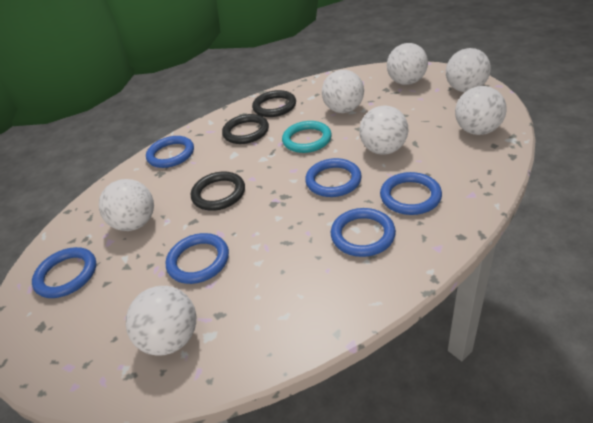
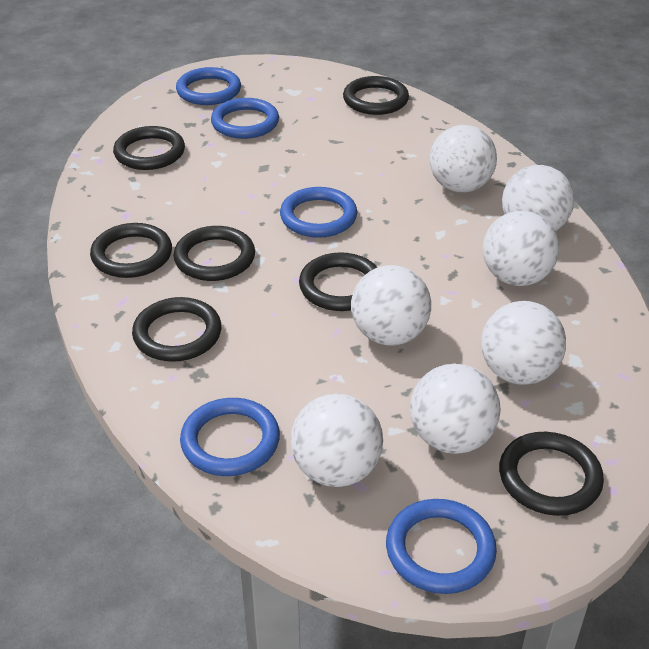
black ring: [191,171,245,211] [222,114,269,144] [252,90,296,117] = 3 -> [90,223,172,278] [113,126,185,170] [132,297,221,362] [173,226,255,281] [299,252,377,311] [343,76,409,115] [499,432,604,516] = 7
blue ring: [32,247,97,298] [146,136,194,168] [165,233,229,284] [305,158,362,197] [331,208,396,257] [380,172,442,215] = 6 -> [176,67,241,105] [180,398,280,476] [211,98,279,139] [280,187,357,238] [386,499,497,594] = 5
turquoise ring: [282,121,332,153] = 1 -> none = 0

